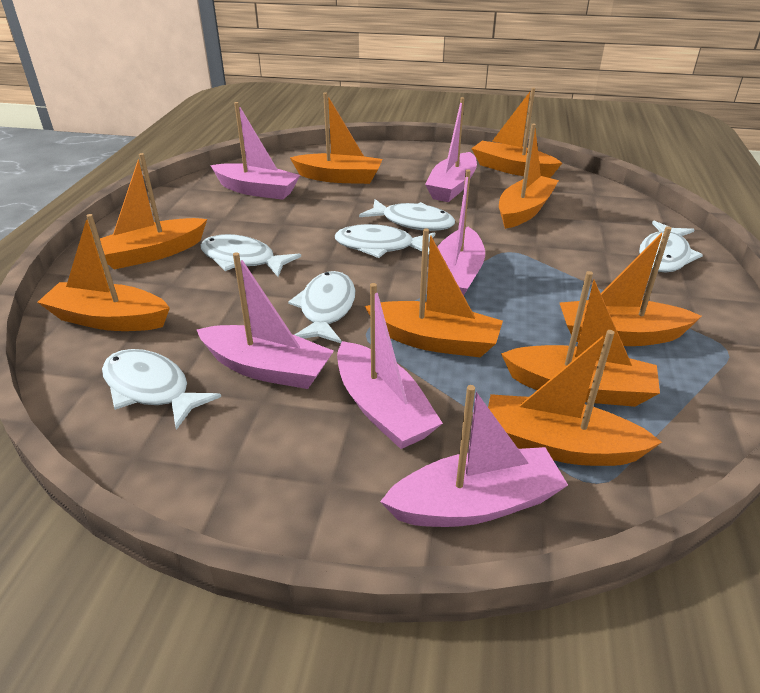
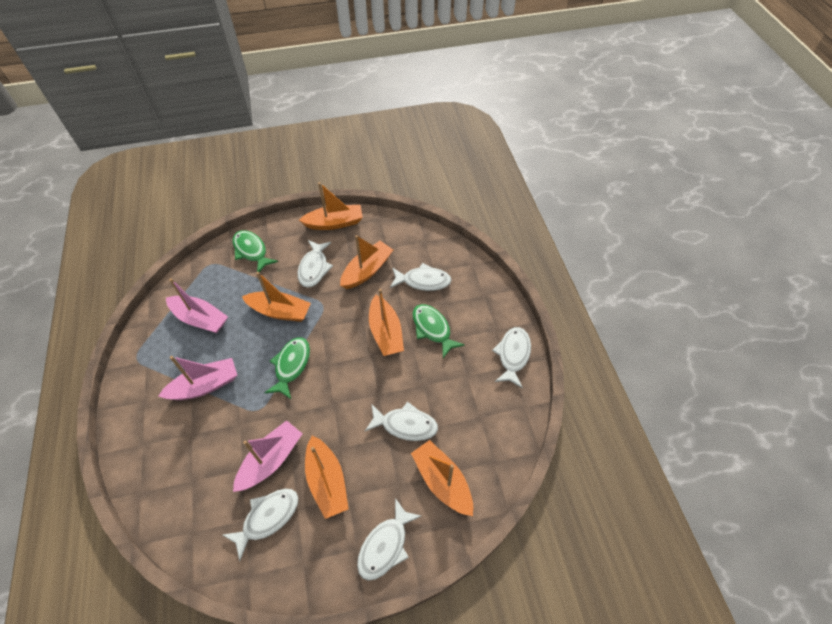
green fish: none = 0 -> [233,230,278,272] [265,337,310,399] [412,304,465,358] = 3
orange boat: [37,214,170,331] [100,153,207,270] [290,92,383,184] [365,228,503,357] [471,88,562,178] [488,330,662,466] [499,124,559,229] [501,271,660,407] [560,226,702,346] = 9 -> [242,272,311,322] [299,182,363,230] [305,436,349,519] [340,235,393,289] [369,289,404,356] [411,440,473,516] = 6
pink boat: [197,252,334,389] [210,102,300,200] [337,283,443,449] [380,385,568,527] [425,97,477,202] [438,169,485,296] = 6 -> [158,356,237,400] [166,278,228,333] [233,420,303,492] = 3

